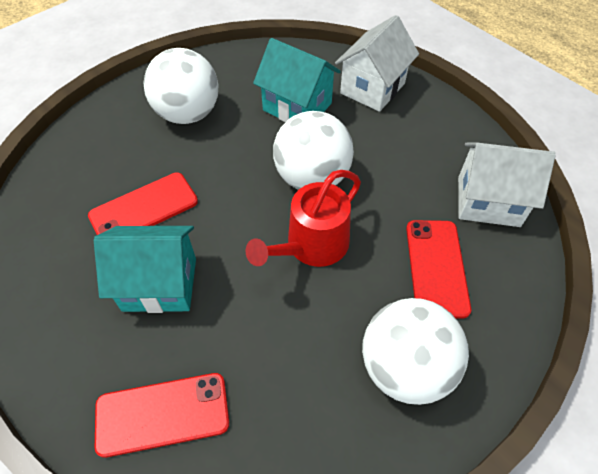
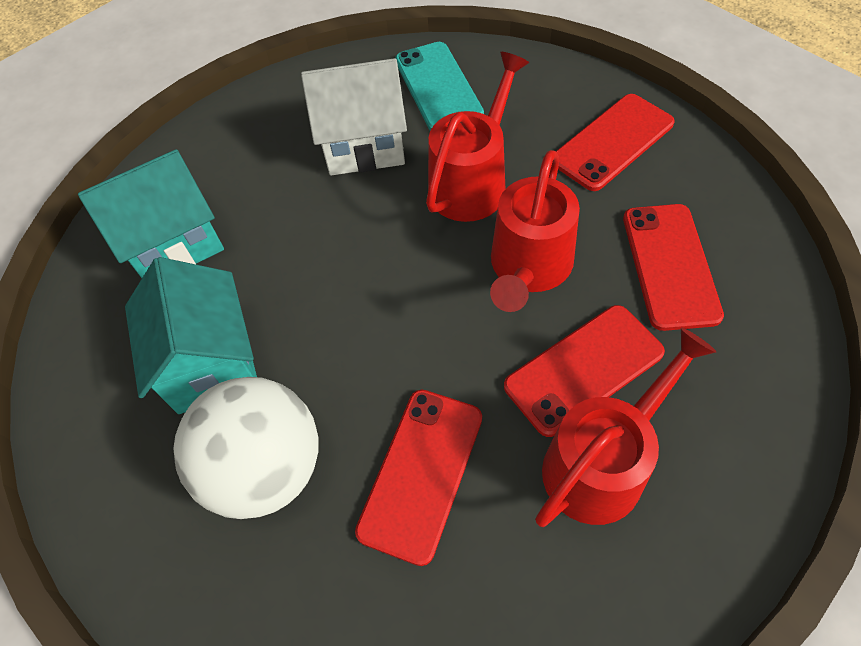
red phone: [88,172,198,235] [95,373,229,458] [406,220,471,319] = 3 -> [355,390,482,566] [504,305,665,437] [556,94,675,191] [623,204,724,331] = 4
red watering can: [246,170,361,267] = 1 -> [426,52,529,222] [490,150,580,312] [535,327,717,527] = 3
turquoise phone: none = 0 -> [395,42,484,131] = 1
white ball: [144,48,218,124] [273,111,354,190] [362,298,469,405] = 3 -> [173,377,319,519] = 1
white house: [335,15,419,112] [458,143,556,227] = 2 -> [301,58,407,176] = 1

